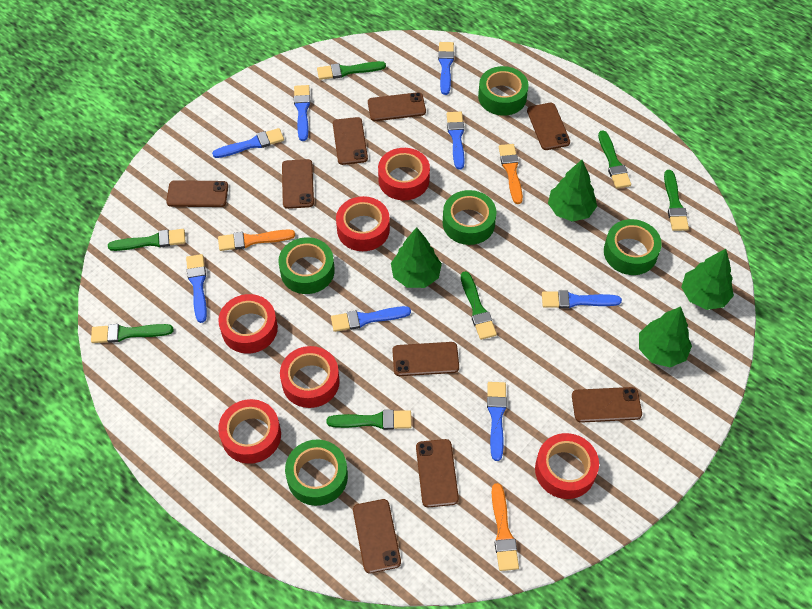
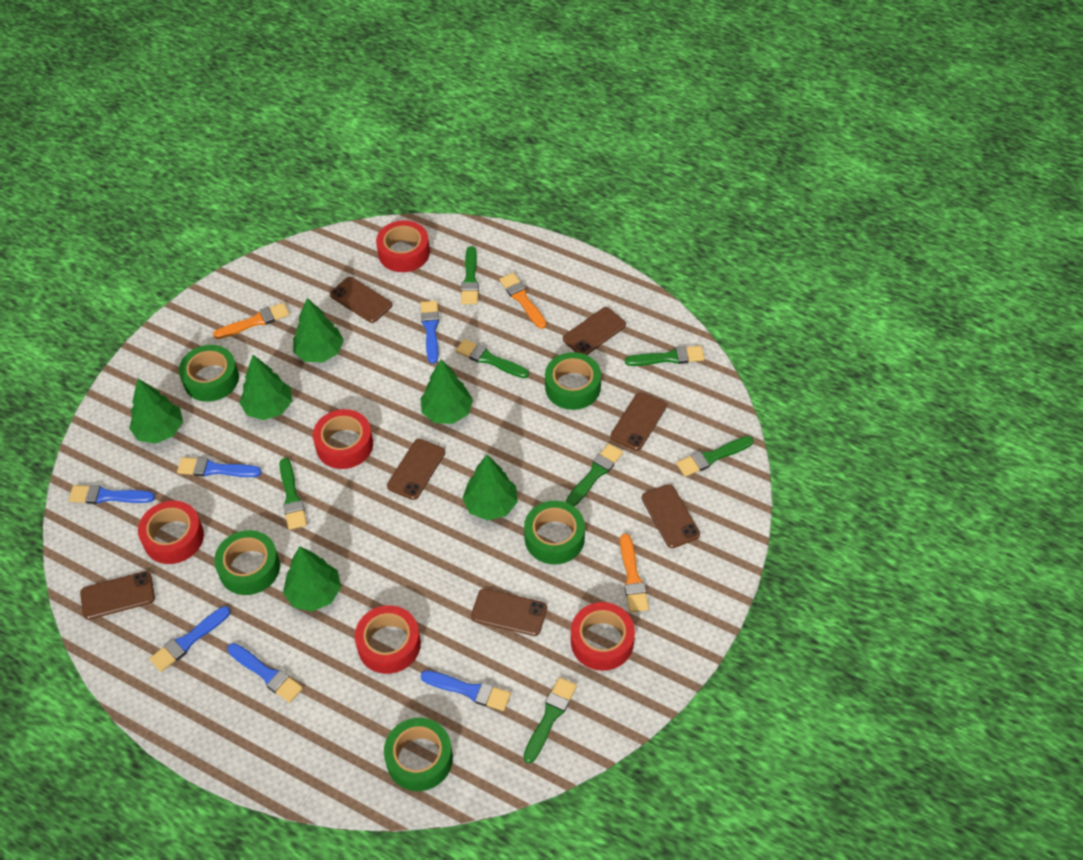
blue brush: [186,254,207,323] [212,128,284,158] [294,85,310,141] [331,306,411,332] [438,42,454,95] [447,112,464,170] [487,382,507,461] [542,291,622,308] = 8 -> [69,485,155,504] [149,606,230,672] [177,457,262,477] [227,643,303,703] [420,670,511,711] [421,300,439,363] = 6
brown phone: [166,180,228,207] [282,159,314,209] [333,117,368,165] [353,499,401,573] [368,92,426,121] [392,342,459,376] [416,439,459,507] [527,103,570,150] [572,387,642,423] = 9 -> [80,571,155,620] [330,277,392,323] [387,439,445,500] [471,588,547,636] [563,307,626,355] [610,392,666,451] [642,484,700,548] = 7
green tree: [391,227,442,288] [548,160,597,222] [639,307,692,367] [681,249,734,310] = 4 -> [129,379,183,444] [239,355,292,420] [283,546,341,612] [293,298,344,362] [420,359,473,424] [462,455,518,520] = 6
red tape: [218,294,278,353] [218,399,281,464] [280,346,340,408] [336,196,390,251] [378,148,430,200] [535,433,599,499] = 6 -> [138,501,204,564] [313,409,373,469] [355,605,421,674] [376,220,430,272] [571,602,635,671] = 5

